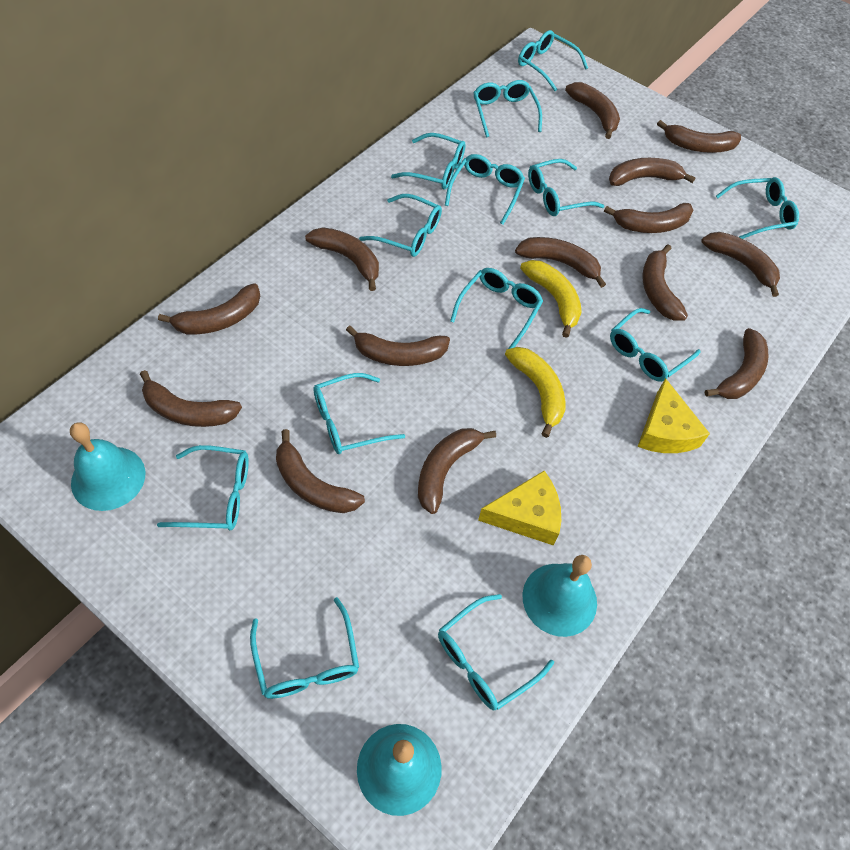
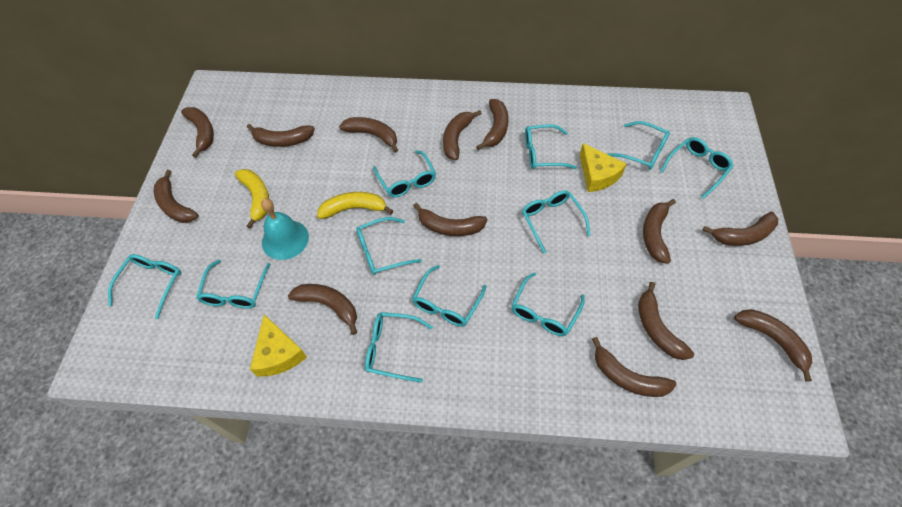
brown banana: [140,370,242,427] [158,283,260,334] [276,429,365,513] [305,227,379,291] [346,326,450,366] [418,428,496,514] [515,237,606,288] [565,82,620,139] [604,203,694,233] [609,158,696,186] [642,244,688,321] [657,120,741,153] [702,232,780,297] [705,328,769,399] = 14 -> [154,170,199,223] [181,107,214,158] [247,124,315,147] [288,284,357,335] [339,117,398,153] [413,203,487,236] [443,110,482,160] [476,99,509,150] [592,337,677,397] [638,282,694,360] [643,199,676,264] [702,212,778,246] [734,309,812,382] = 13
turquoise bell: [70,422,145,511] [357,724,442,816] [523,555,597,637] = 3 -> [261,198,309,260] = 1
turquoise glasses: [157,445,249,530] [250,597,359,699] [313,373,405,454] [359,194,442,257] [391,133,466,190] [438,594,554,710] [445,154,525,225] [450,268,543,349] [473,80,542,138] [518,30,588,91] [528,159,604,216] [610,308,701,382] [716,177,799,239] = 13 -> [108,254,181,319] [196,260,270,309] [356,217,422,275] [365,312,433,383] [373,150,436,197] [412,265,487,327] [511,272,585,336] [522,190,591,253] [525,124,577,169] [607,121,670,170] [660,137,733,199] = 11

